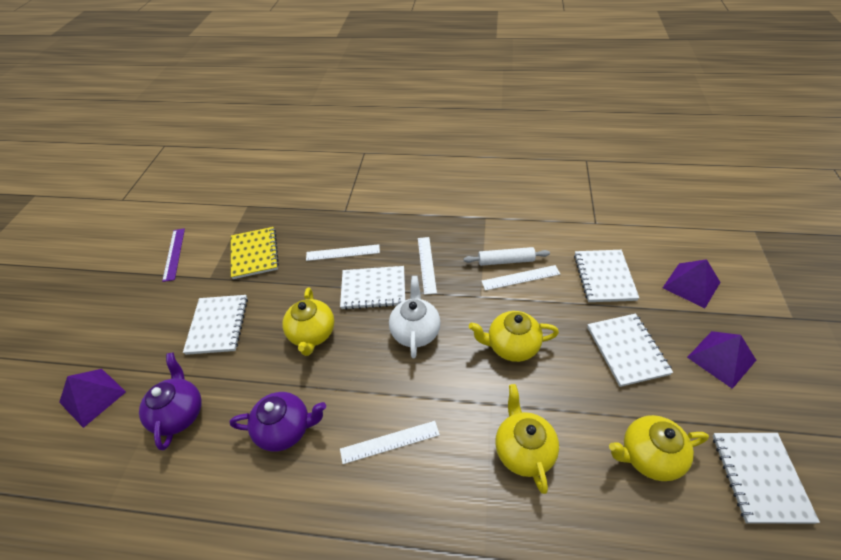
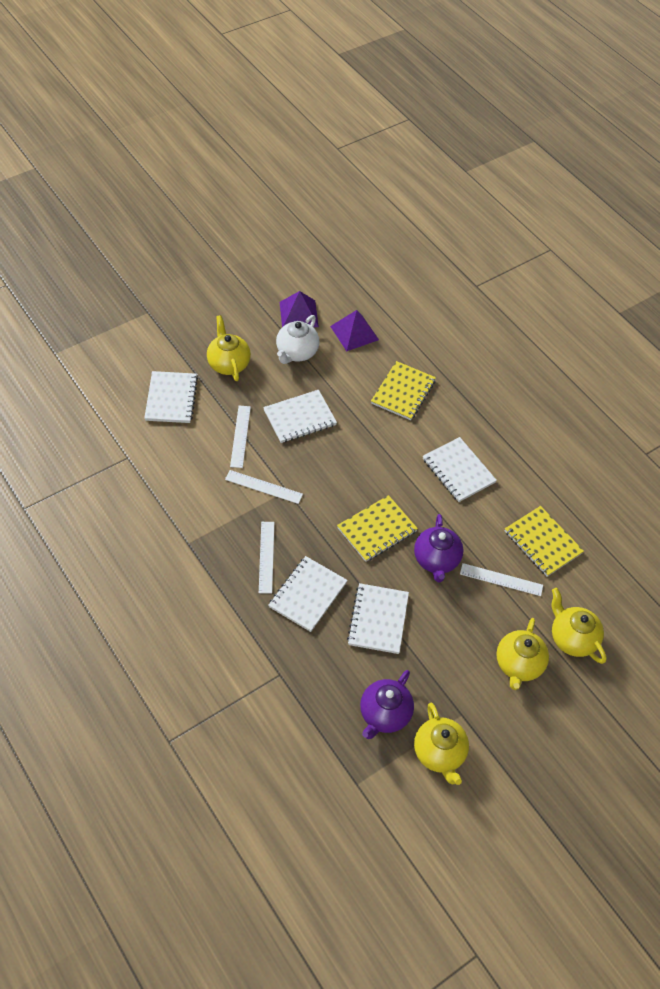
purple pyramid: [59,369,126,428] [663,259,720,308] [687,331,756,389] = 3 -> [280,291,319,327] [330,310,379,351] = 2
purple ruler: [162,228,185,282] = 1 -> none = 0
white rolling pin: [464,247,550,266] = 1 -> none = 0
yellow notebook: [231,227,279,279] = 1 -> [337,495,418,562] [371,361,436,420] [505,506,584,577] = 3

